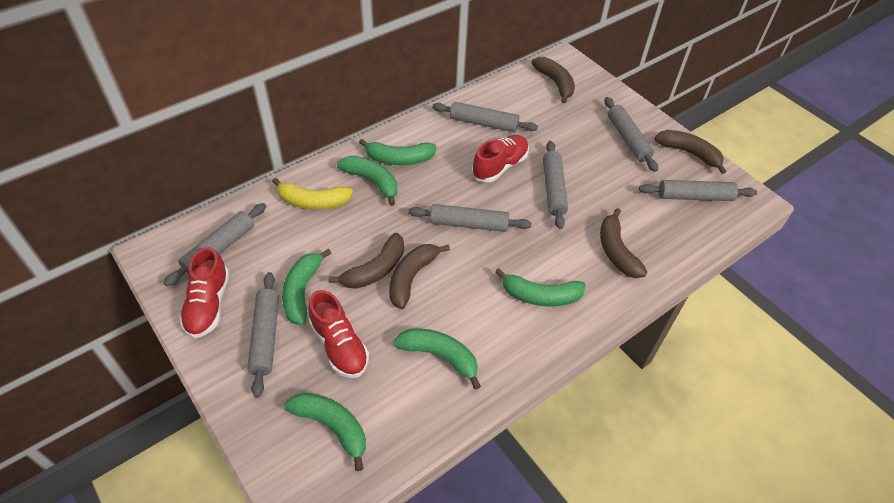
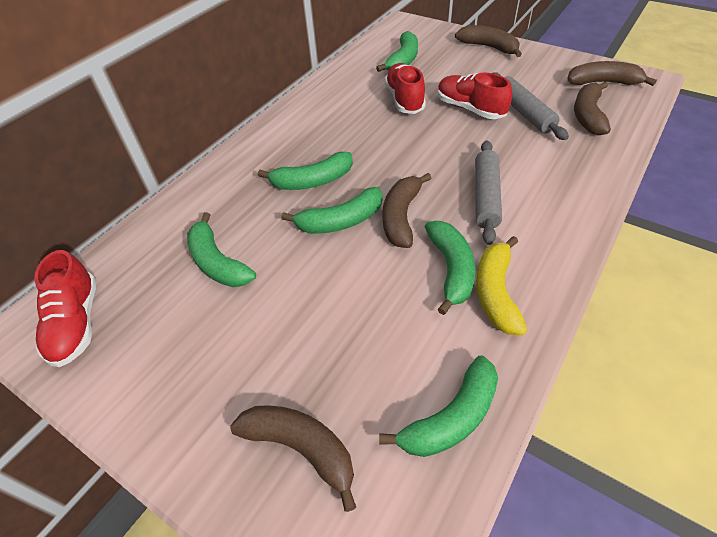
grey rolling pin: [163,203,266,286] [247,272,279,398] [408,204,531,232] [432,102,538,132] [543,141,568,229] [604,97,658,172] [639,180,757,201] = 7 -> [475,140,502,245] [493,73,569,140] = 2

